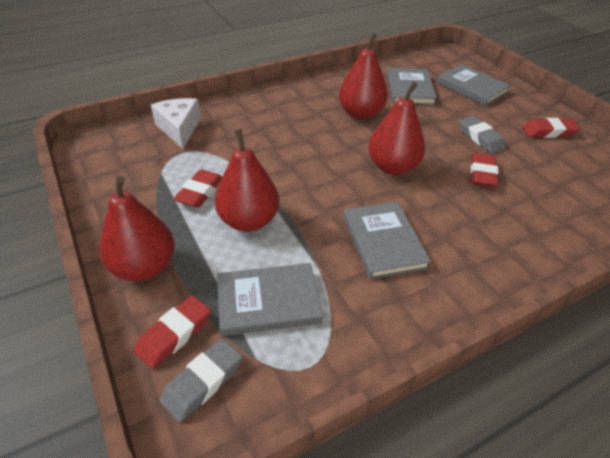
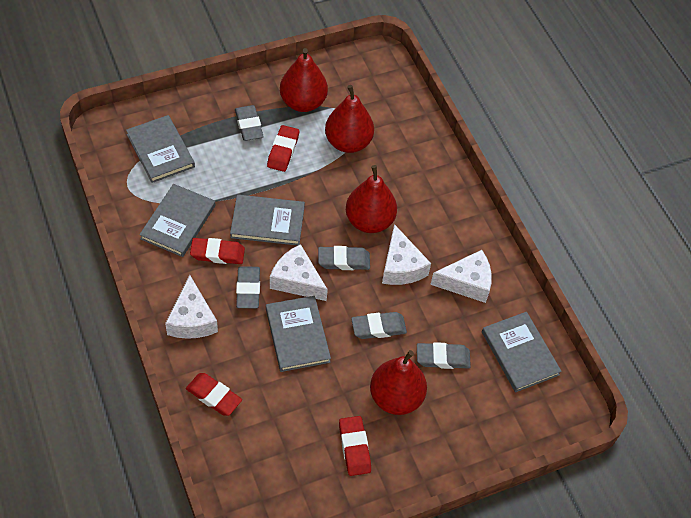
grey book: [217,263,323,336] [344,202,431,279] [387,68,437,105] [437,64,511,106] = 4 -> [126,115,195,183] [139,184,215,257] [230,195,305,246] [266,296,331,372] [482,312,562,392] = 5
grey eraser: [160,339,242,423] [460,116,506,153] = 2 -> [235,105,264,141] [236,266,260,308] [318,246,370,270] [351,312,407,339] [417,342,471,369] = 5
white cheese: [151,98,201,149] = 1 -> [165,275,218,339] [270,244,328,301] [382,224,431,285] [430,250,492,303] = 4

